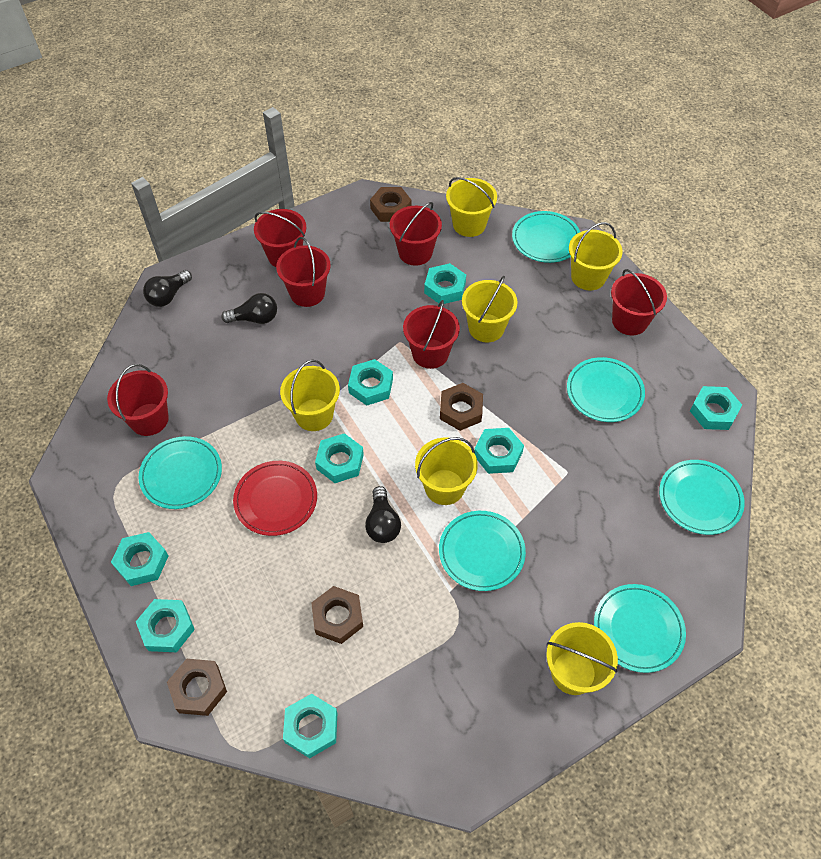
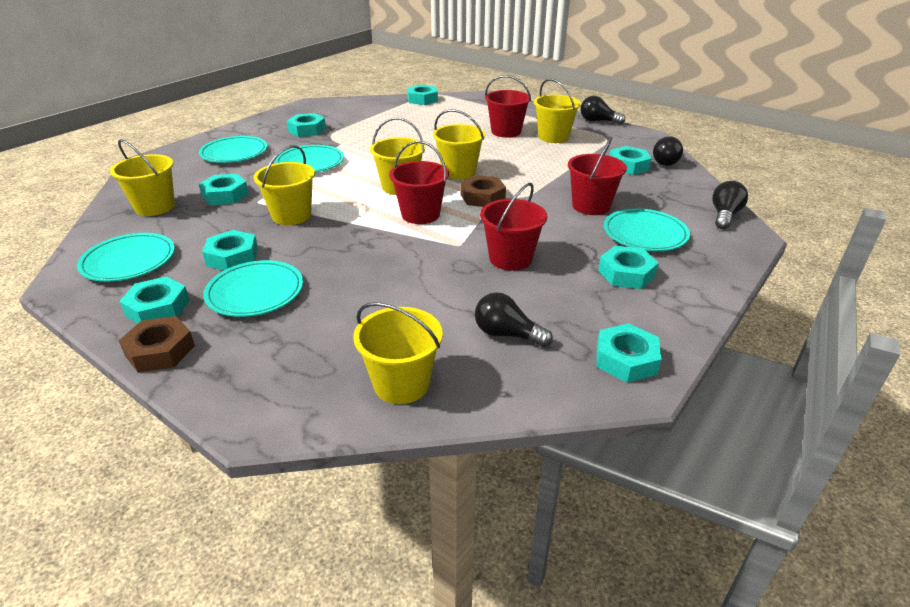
black light bulb: [143,270,192,307] [221,293,277,324] [365,486,401,543] = 3 -> [475,292,553,347] [581,96,625,125] [653,136,683,166] [712,181,748,229] = 4
brown nut: [167,659,227,716] [311,586,363,644] [370,187,411,222] [440,383,483,431] = 4 -> [119,316,195,373] [461,175,506,207] = 2
red bucket: [107,364,169,436] [254,209,306,267] [276,237,331,307] [390,202,442,266] [403,300,460,369] [611,269,667,335] = 6 -> [389,141,449,224] [480,183,547,271] [485,75,531,138] [568,136,627,215] = 4
red plate: [233,461,317,536] = 1 -> none = 0
turquoise plate: [139,436,222,509] [439,511,526,591] [512,211,580,263] [567,357,645,422] [594,584,686,673] [659,460,745,535] = 6 -> [77,233,175,282] [199,136,267,163] [203,260,303,317] [275,145,344,172] [604,209,690,251] = 5

